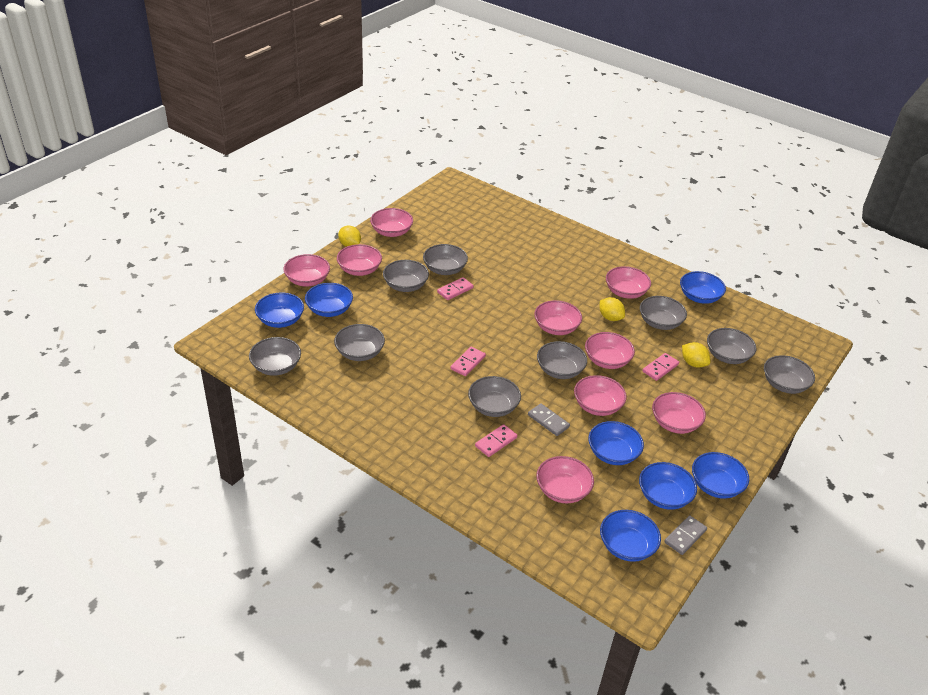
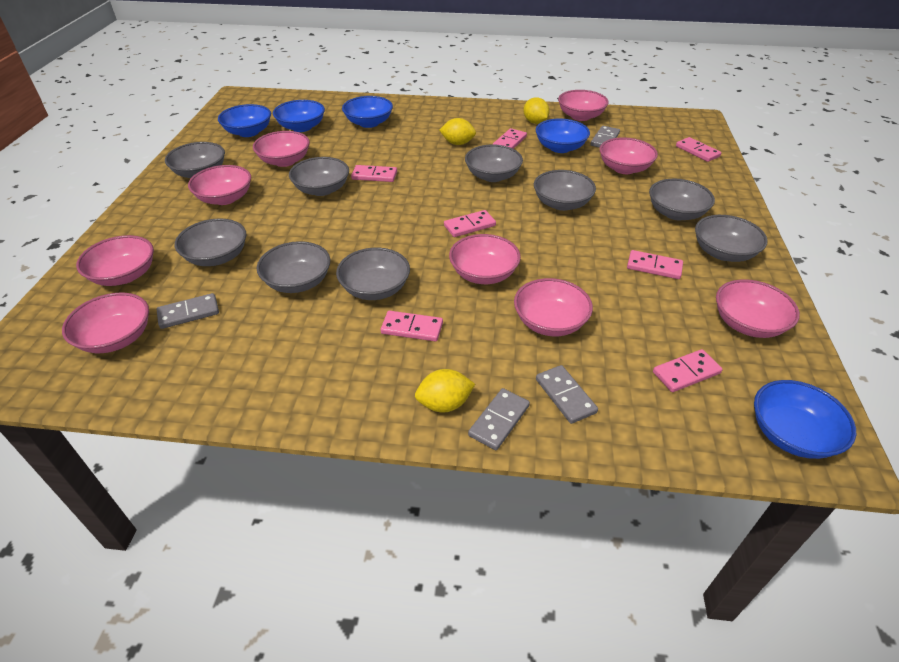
blue bowl: [255,293,304,328] [305,283,353,317] [588,421,644,465] [600,510,661,562] [639,462,697,510] [680,271,726,304] [692,452,749,499] = 7 -> [218,104,271,137] [273,100,325,132] [342,96,393,128] [536,119,590,153] [754,380,856,459] = 5
grey domino: [528,403,570,436] [664,515,707,555] = 2 -> [157,293,219,329] [468,388,530,450] [536,365,598,424] [590,126,620,148] = 4
pink domino: [437,277,474,300] [450,347,486,376] [475,424,517,457] [642,353,679,381] = 4 -> [351,165,397,182] [381,311,443,341] [444,210,496,237] [492,128,527,149] [627,250,683,279] [653,349,723,392] [676,137,722,162] = 7

